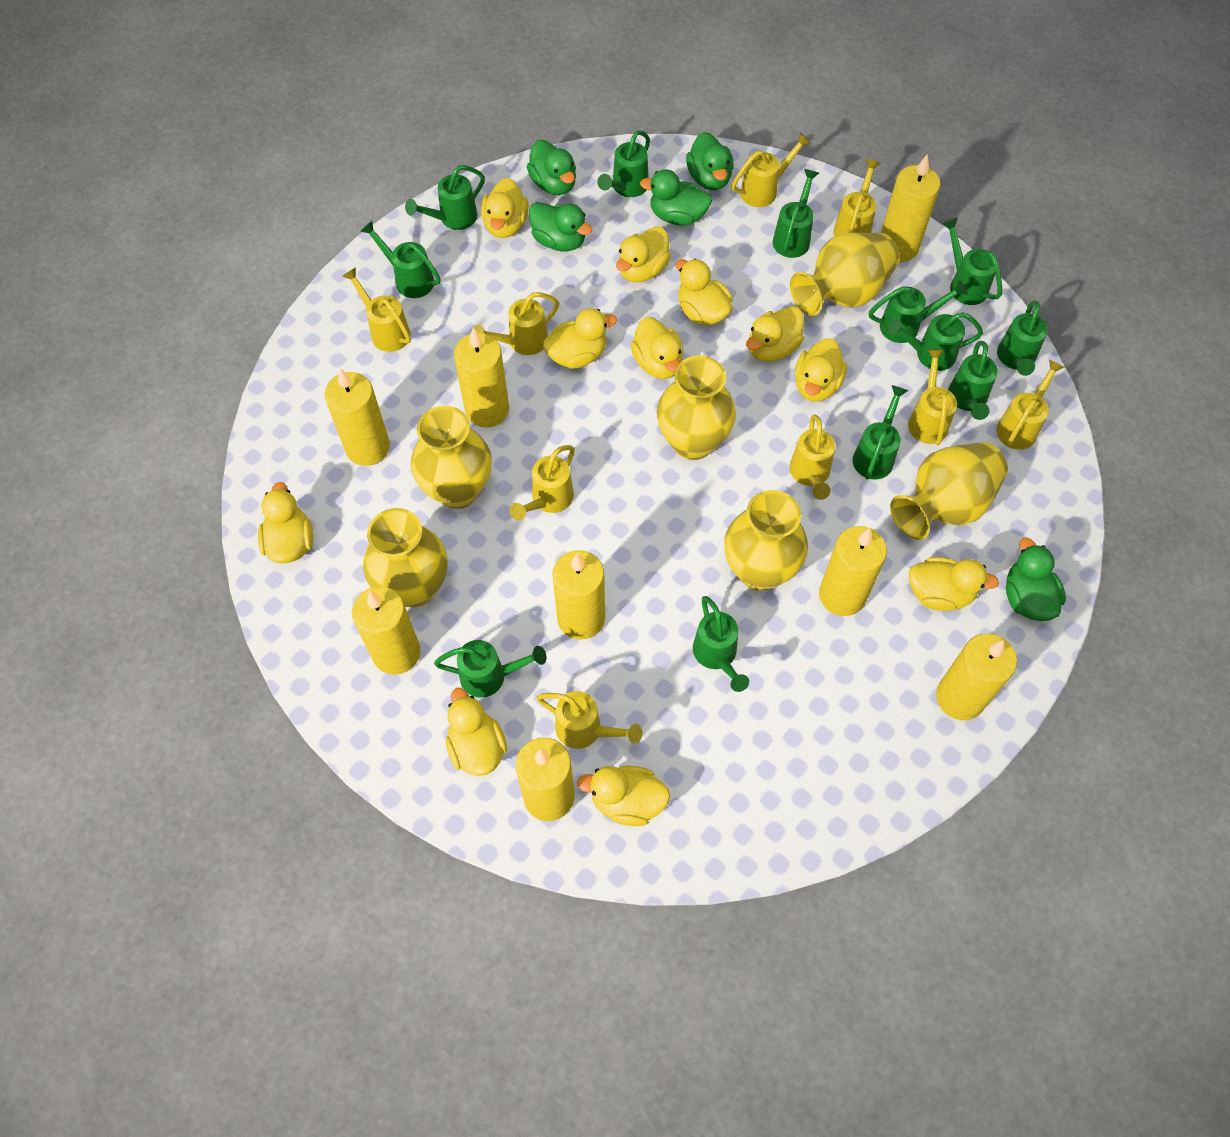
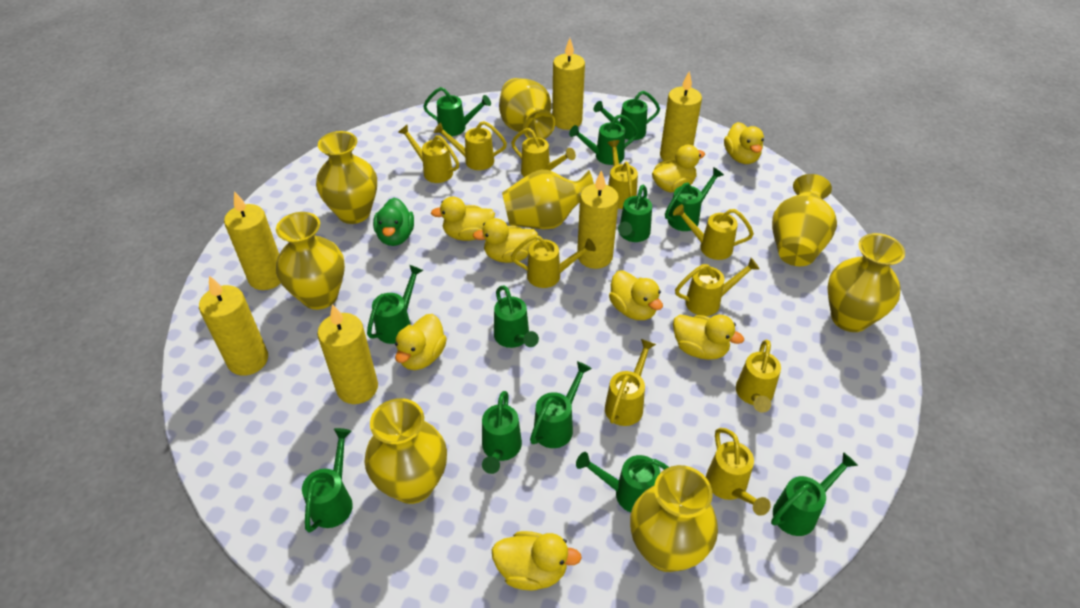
green duck: [527,140,576,195] [529,202,593,252] [640,169,712,226] [686,132,734,190] [1006,537,1066,621] = 5 -> [373,197,414,246] = 1
yellow candle: [324,368,390,466] [352,586,420,675] [454,328,509,428] [515,738,574,821] [552,550,605,640] [819,526,887,616] [881,155,940,262] [936,634,1017,720] = 8 -> [199,276,268,376] [224,191,281,290] [317,304,378,404] [552,38,585,130] [577,170,619,269] [660,71,702,161] = 6
yellow duck: [258,482,313,563] [446,688,507,776] [481,178,529,238] [543,308,617,369] [577,766,670,826] [616,226,671,282] [631,317,684,379] [675,259,733,325] [746,306,804,362] [795,338,847,402] [909,557,999,611] = 11 -> [395,314,447,370] [431,197,495,241] [473,218,538,263] [492,531,582,591] [609,270,663,320] [652,145,705,192] [673,315,744,360] [724,122,764,164] = 8
yellow vase: [363,508,448,608] [410,406,492,509] [657,355,736,460] [724,490,808,590] [790,233,900,316] [890,442,1008,540] = 6 -> [276,212,345,310] [316,131,377,224] [364,398,447,504] [499,78,555,139] [502,169,594,229] [630,465,718,572] [772,174,837,266] [827,233,905,332] = 8
yellow watering can: [342,267,411,352] [474,292,559,355] [510,445,575,521] [536,691,642,749] [732,132,811,207] [789,414,835,500] [833,159,880,237] [908,349,957,445] [996,359,1064,450] = 9 -> [398,125,459,183] [434,121,507,170] [511,128,576,177] [511,235,596,288] [605,339,656,426] [607,140,638,209] [673,204,754,260] [675,258,759,316] [706,428,771,516] [736,340,781,413] = 10

